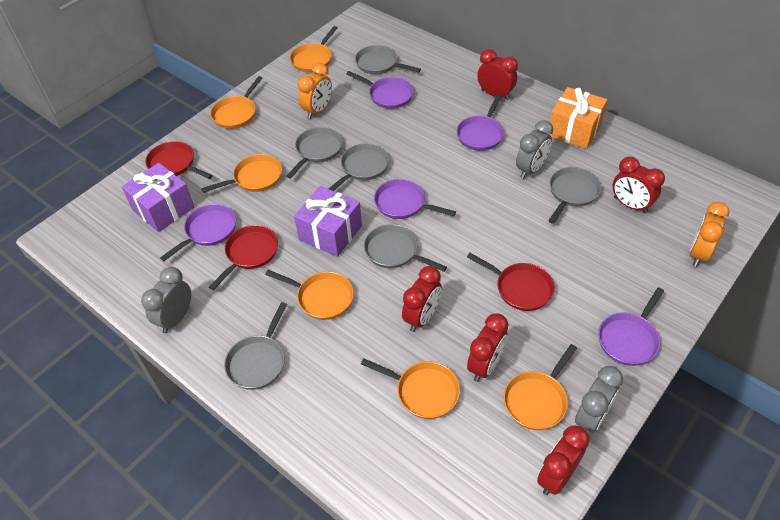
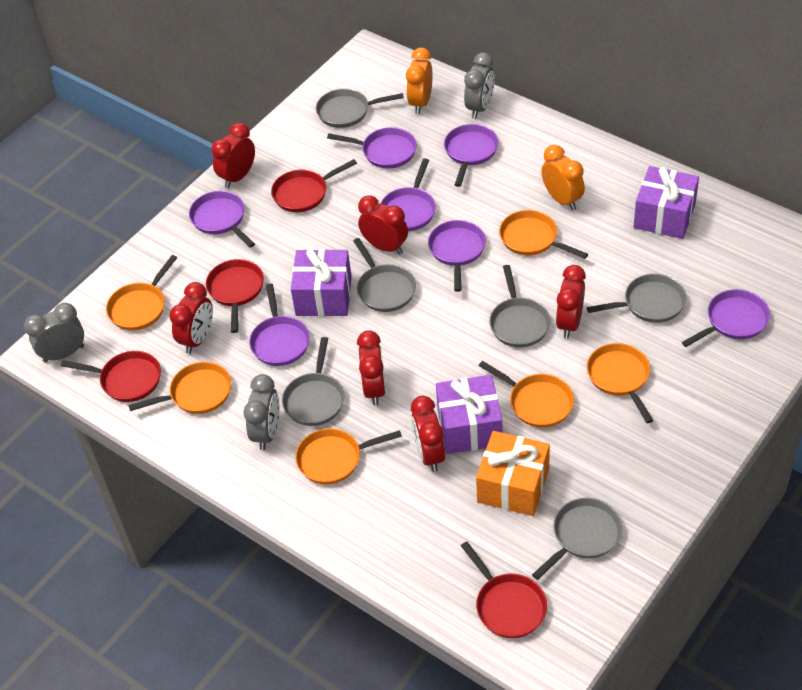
purple gift: [122,163,194,232] [294,186,362,257] = 2 -> [291,249,352,316] [436,375,503,454] [634,166,699,239] = 3
purple pan: [160,204,236,261] [346,71,414,109] [374,179,456,219] [457,95,504,151] [598,287,664,366] = 5 -> [189,191,255,247] [249,283,310,366] [327,127,417,169] [380,159,436,231] [428,220,486,292] [444,124,499,187] [682,289,770,347] = 7
red clock: [402,266,442,332] [467,313,508,382] [477,49,518,100] [537,425,589,495] [613,157,665,214] = 5 -> [169,282,213,354] [211,123,255,188] [357,330,386,406] [358,195,408,254] [411,396,445,472] [556,265,586,339] = 6
red pan: [145,141,213,179] [209,225,278,290] [467,253,555,311] = 3 -> [61,351,161,402] [206,259,264,333] [271,159,357,212] [461,542,547,638] = 4

